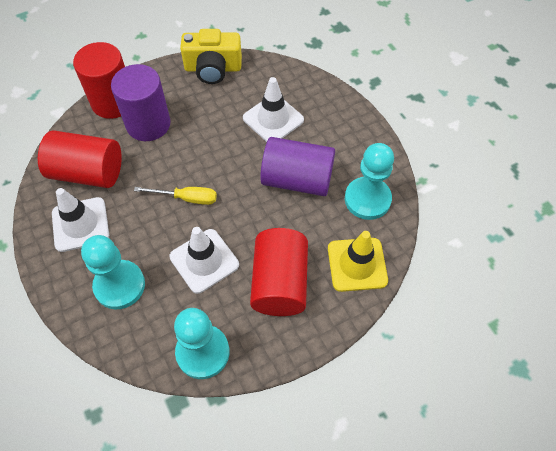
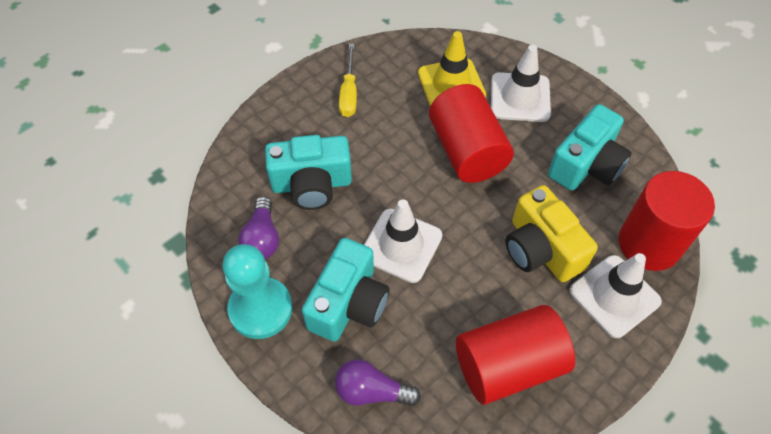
purple cylinder: [111,64,171,141] [260,137,335,196] = 2 -> none = 0
purple light bulb: none = 0 -> [238,196,279,259] [335,359,421,406] = 2
turquoise camera: none = 0 -> [265,135,352,210] [302,238,390,342] [548,104,632,191] = 3
turquoise pawn: [81,235,145,309] [174,308,229,379] [345,143,394,220] = 3 -> [222,244,293,339] = 1

